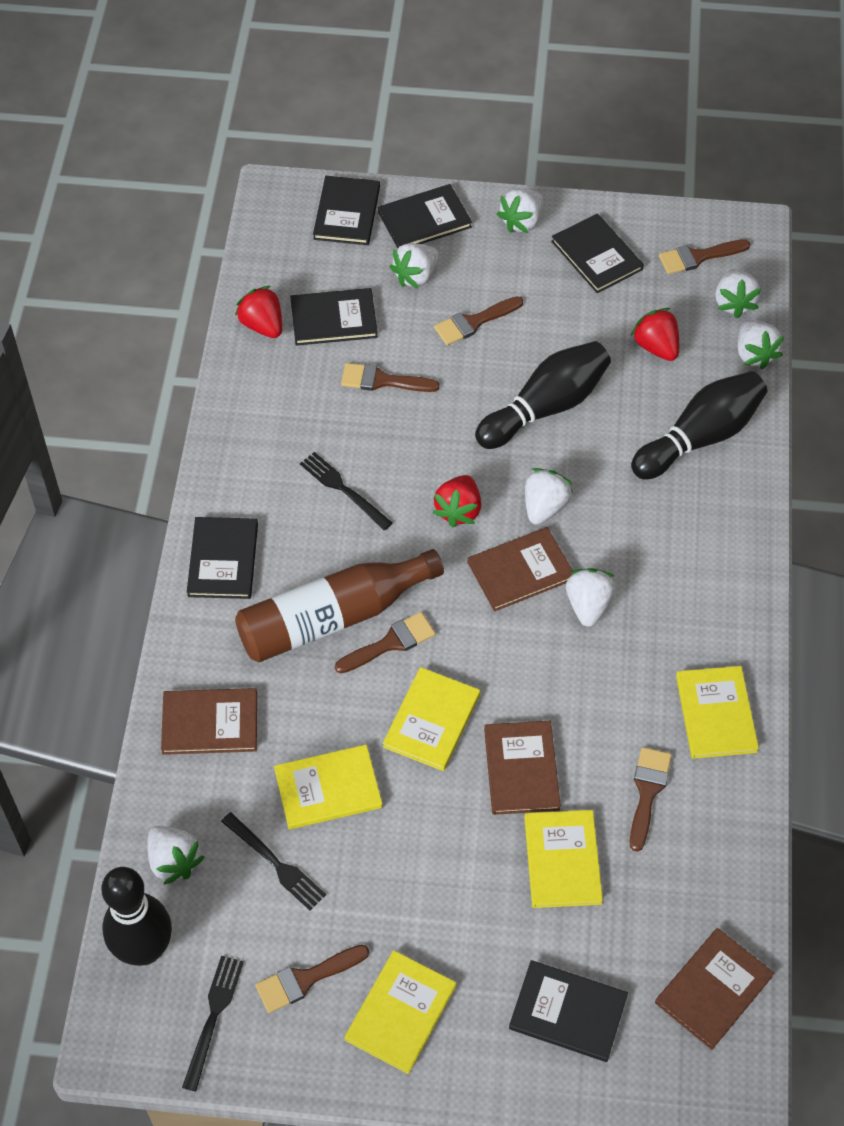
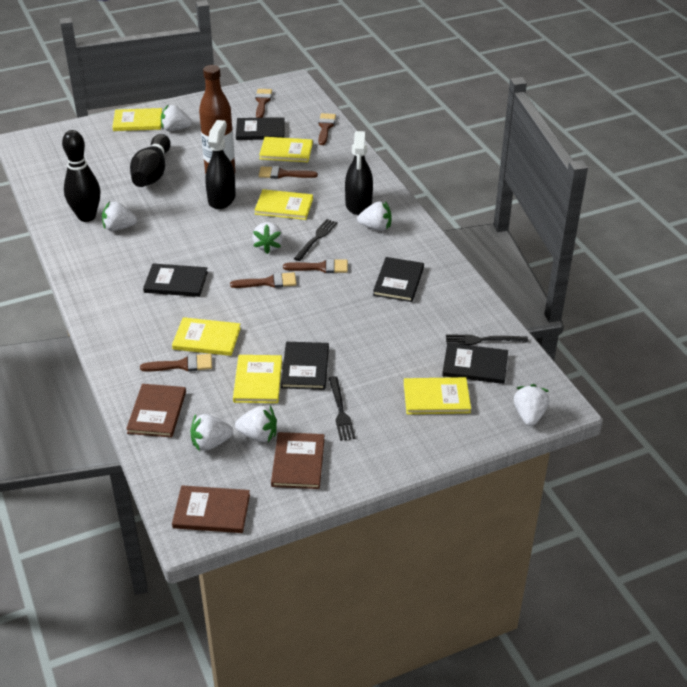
black book: [187,517,258,599] [290,288,378,346] [313,176,380,245] [378,184,472,248] [509,960,628,1062] [551,214,644,293] = 6 -> [143,263,208,297] [236,117,285,140] [281,342,329,390] [373,257,424,302] [442,343,508,384] = 5
black bowling pin: [102,867,172,966] [475,341,611,449] [631,371,767,479] = 3 -> [62,130,100,222] [130,134,171,187] = 2
black spray bottle: none = 0 -> [205,120,236,209] [345,131,373,215] = 2
brown book: [161,688,257,755] [467,527,573,612] [484,721,561,815] [655,928,774,1050] = 4 -> [126,384,186,438] [172,486,250,533] [271,432,325,489] = 3
red strawberry: [235,286,282,338] [432,475,481,528] [631,308,679,361] = 3 -> none = 0
yellow book: [274,745,382,829] [345,951,456,1074] [383,667,480,771] [524,810,603,908] [676,666,759,759] = 5 -> [112,108,162,131] [172,317,241,356] [233,355,282,403] [254,189,313,220] [259,137,313,162] [404,377,471,414] = 6

